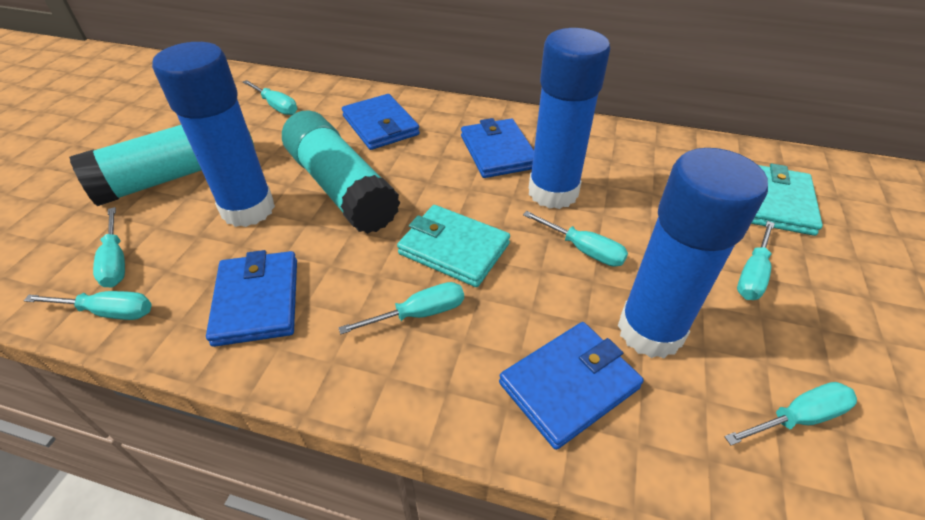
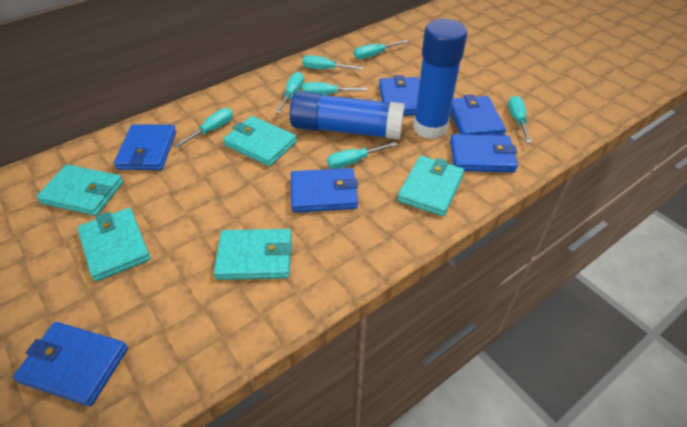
blue glue stick: [152,42,275,227] [529,28,610,209] [618,148,768,358] = 3 -> [290,91,405,140] [413,19,467,139] = 2
blue wallet: [206,250,297,347] [342,94,420,150] [461,118,534,178] [499,322,644,450] = 4 -> [13,322,128,406] [114,124,176,170] [291,168,358,212] [379,75,420,116] [450,134,518,173] [451,94,506,135] = 6
turquoise glue stick: [69,125,255,206] [282,111,401,234] = 2 -> none = 0
turquoise wallet: [397,205,510,287] [751,164,823,236] = 2 -> [37,164,123,216] [77,208,151,282] [214,229,292,280] [223,116,297,166] [397,156,464,216] = 5

